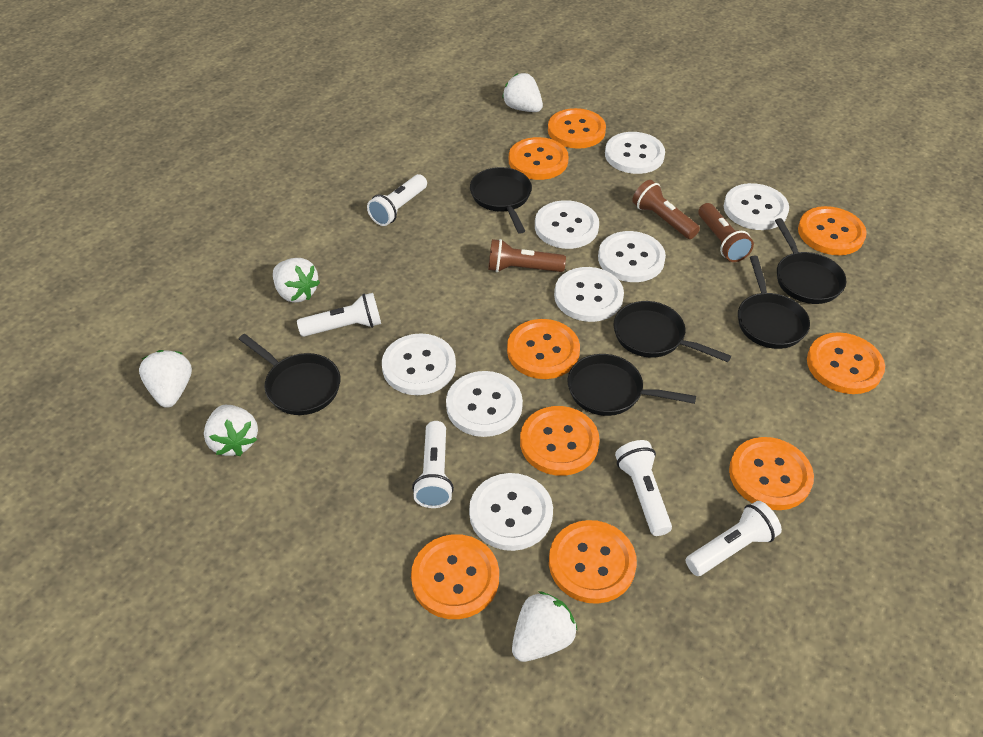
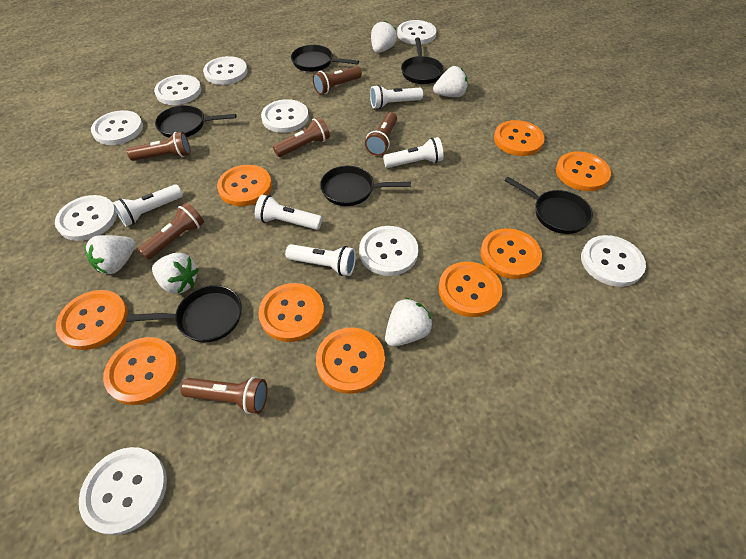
brown flashlight: [488,239,566,272] [632,180,700,239] [698,203,754,262] = 3 -> [127,132,190,161] [138,203,204,260] [180,377,268,414] [273,117,330,157] [313,66,362,95] [365,112,397,156] = 6
white button: [382,333,456,395] [446,371,523,437] [469,473,553,551] [535,200,599,249] [554,267,624,322] [598,231,666,282] [605,132,665,174] [724,183,789,230] = 8 -> [55,195,117,241] [79,447,167,535] [91,110,143,145] [154,75,201,105] [203,56,248,85] [261,99,309,133] [359,226,418,276] [397,20,436,45] [581,235,646,287] = 9

